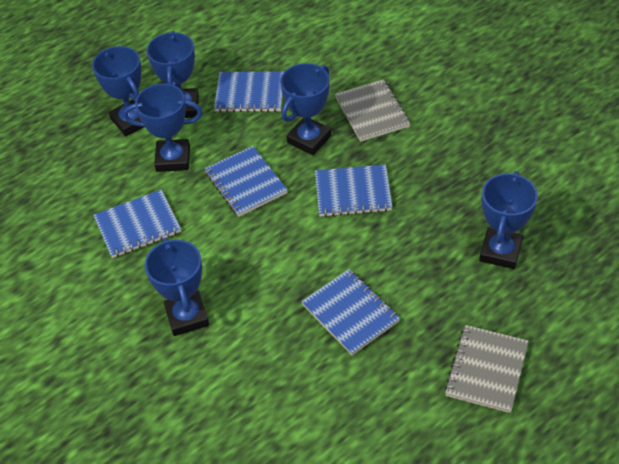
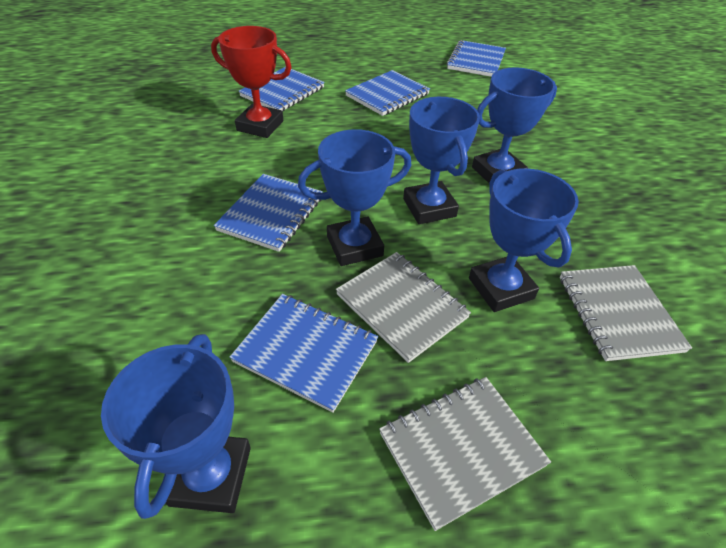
blue trophy: [92,46,144,136] [123,84,203,172] [145,238,209,336] [147,31,199,118] [280,63,331,155] [479,171,538,269] = 6 -> [101,334,251,519] [298,129,411,266] [403,97,480,224] [469,168,579,312] [472,67,557,184] = 5
grey notebook: [335,80,410,142] [444,325,529,413] = 2 -> [336,252,471,363] [379,377,551,531] [560,265,692,361] = 3
red trophy: none = 0 -> [211,26,292,138] = 1

